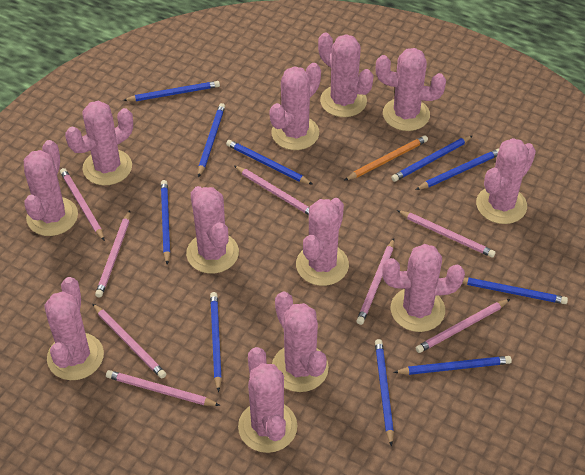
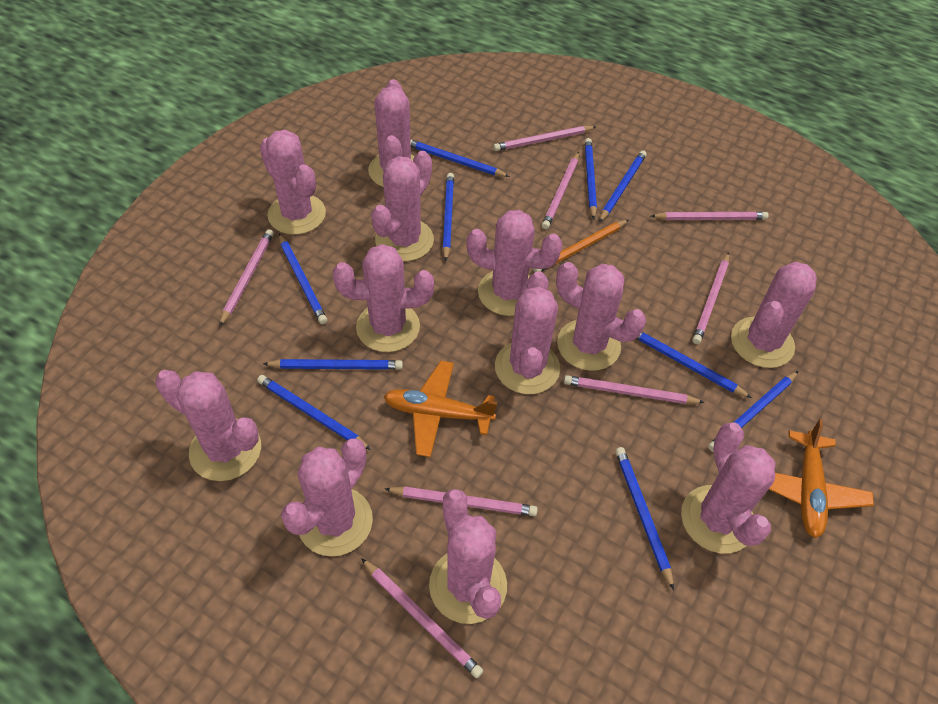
orange plane: none = 0 -> [384,361,497,457] [769,419,874,538] = 2

